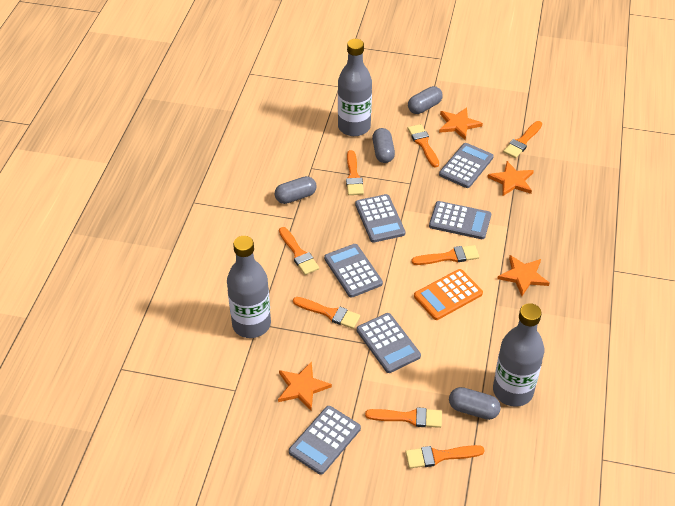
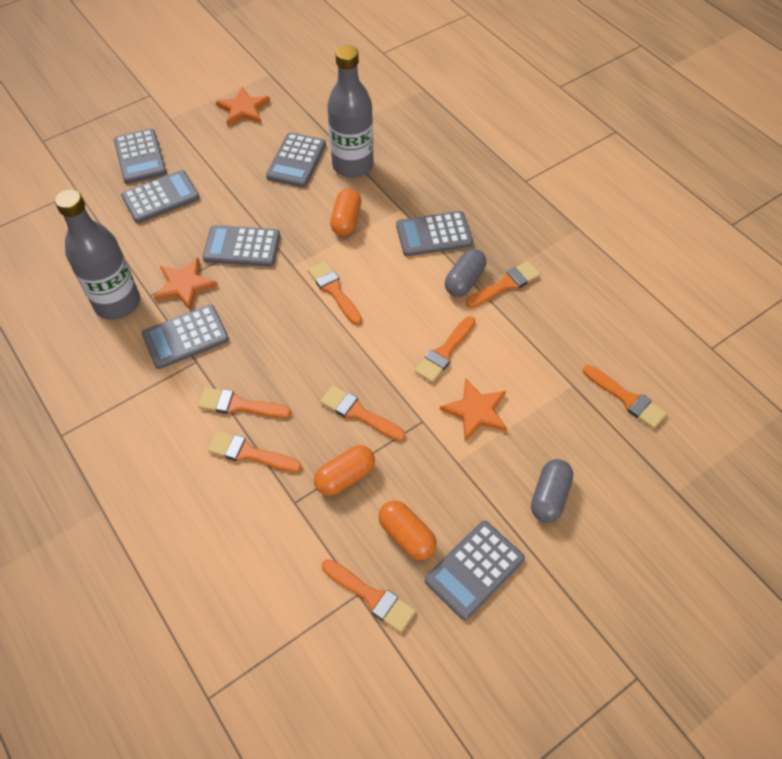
grey bottle: [227,236,271,338] [338,39,372,136] [493,303,544,407] = 3 -> [55,189,140,320] [327,45,374,178] = 2
grey calculator: [289,406,361,475] [324,244,383,298] [355,194,406,243] [357,313,421,373] [429,201,491,239] [439,143,494,188] = 6 -> [114,129,167,184] [121,170,200,223] [141,305,229,369] [203,225,280,267] [266,132,326,187] [396,211,473,256] [425,521,525,620] = 7
grey capsule: [275,176,316,204] [372,128,395,163] [408,86,443,114] [449,387,501,420] = 4 -> [445,249,486,297] [531,459,573,523] = 2
orange calculator: [414,269,483,320] = 1 -> none = 0
orange capsule: none = 0 -> [314,445,375,496] [330,189,361,236] [378,500,437,560] = 3
orange star: [278,361,332,410] [439,107,483,140] [487,161,534,196] [497,255,549,296] = 4 -> [154,258,218,311] [216,87,270,126] [440,378,507,441] = 3

